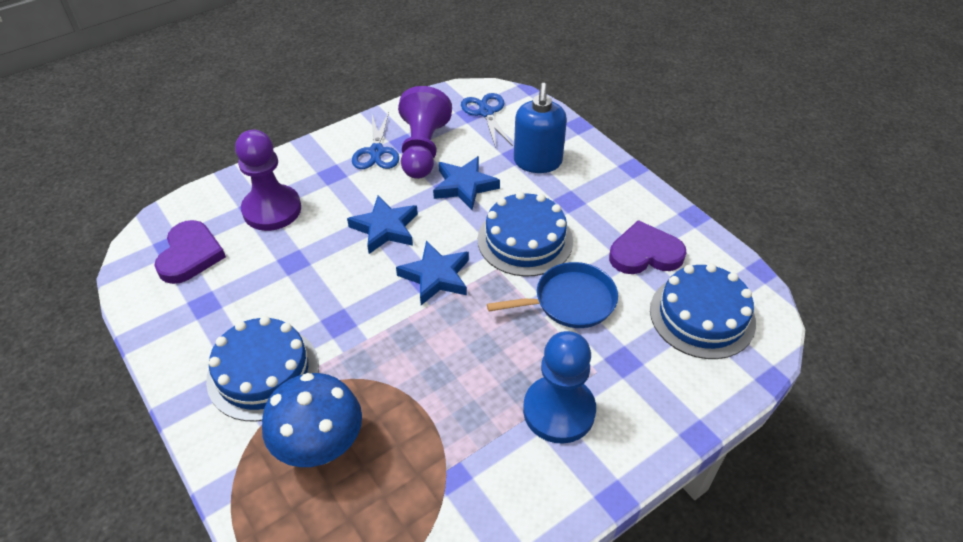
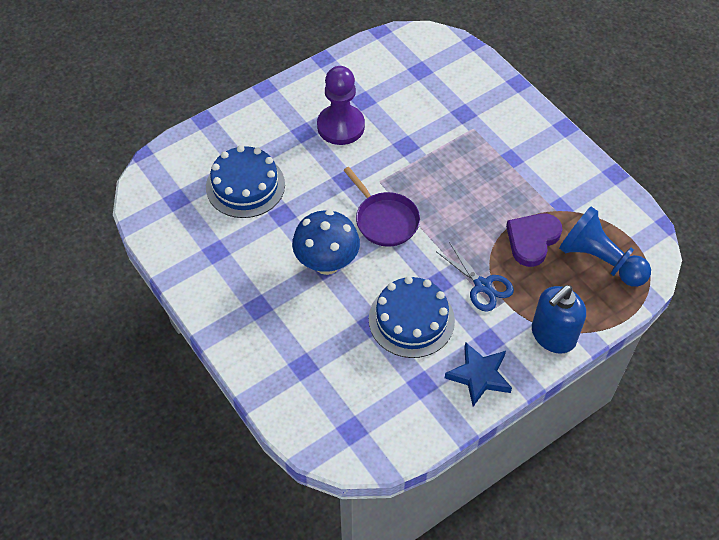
blue cake: [206,316,319,422] [478,191,573,277] [650,264,756,359] = 3 -> [206,145,285,218] [369,276,455,358] = 2
blue pan: [487,262,618,328] = 1 -> none = 0
blue scissors: [352,112,399,169] [461,93,513,148] = 2 -> [436,242,514,312] = 1
blue star: [347,196,418,254] [396,240,469,305] [433,156,500,210] = 3 -> [445,342,512,406] = 1
purple heart: [154,220,226,284] [609,220,687,274] = 2 -> [506,213,562,267] = 1
purple pan: none = 0 -> [343,167,420,247] = 1
purple pawn: [235,130,301,231] [398,86,452,179] = 2 -> [317,66,365,145] = 1

